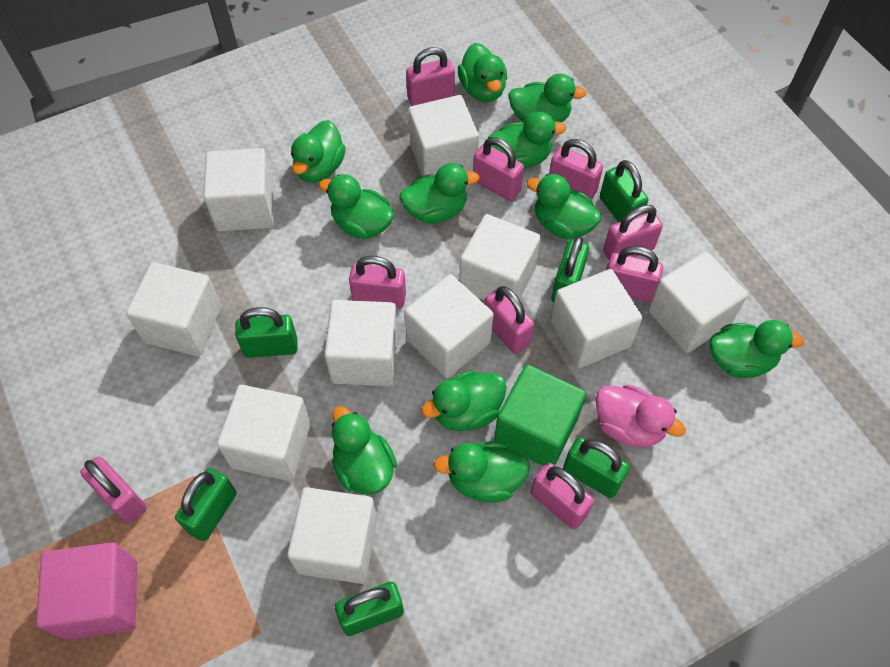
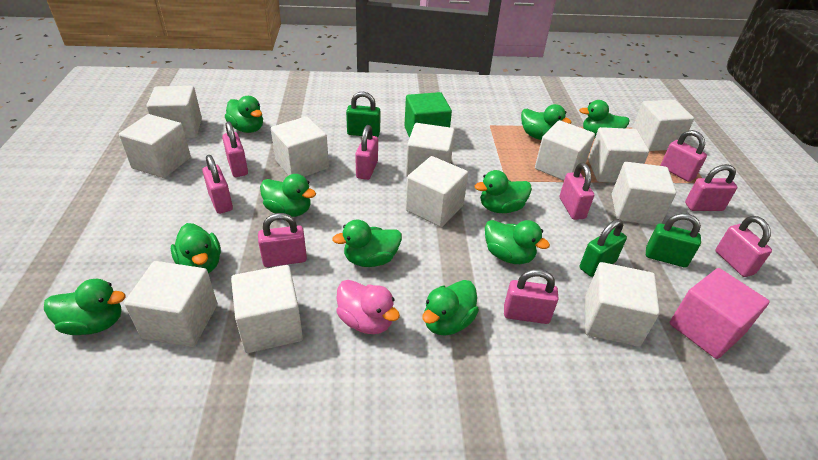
green duck: [291,120,346,183] [319,174,394,239] [332,406,397,494] [399,163,479,224] [421,370,507,431] [434,442,530,502] [458,43,507,102] [488,112,567,169] [508,74,587,123] [527,174,602,240] [710,320,804,378] = 11 -> [44,279,125,335] [171,223,221,273] [225,96,263,133] [260,174,316,217] [332,219,402,267] [422,280,479,336] [475,170,532,213] [485,220,550,264] [521,104,571,140] [579,100,630,137] = 10
green padlock: [175,468,236,541] [235,307,297,358] [335,582,404,636] [551,236,589,303] [563,437,630,498] [600,160,648,222] = 6 -> [346,92,381,137] [580,219,627,277] [646,213,701,268] = 3
white cube: [126,262,222,356] [204,148,274,231] [217,385,311,481] [287,487,377,584] [324,300,398,386] [404,274,494,378] [408,95,479,176] [459,214,541,301] [551,269,642,368] [648,251,748,353] = 10 -> [119,114,191,178] [124,261,217,347] [146,86,202,138] [231,265,303,353] [271,116,329,177] [405,156,468,227] [406,123,455,177] [535,120,595,181] [585,262,660,347] [588,127,649,183] [612,162,676,226] [632,100,694,151] = 12

